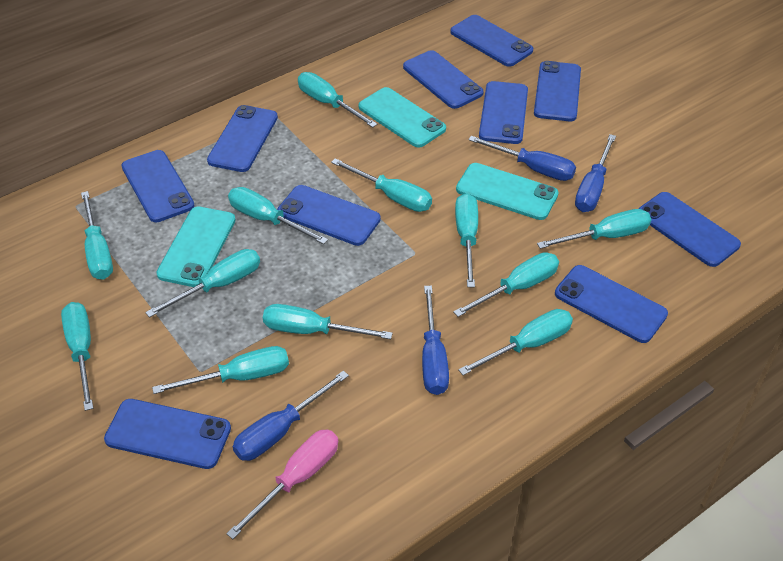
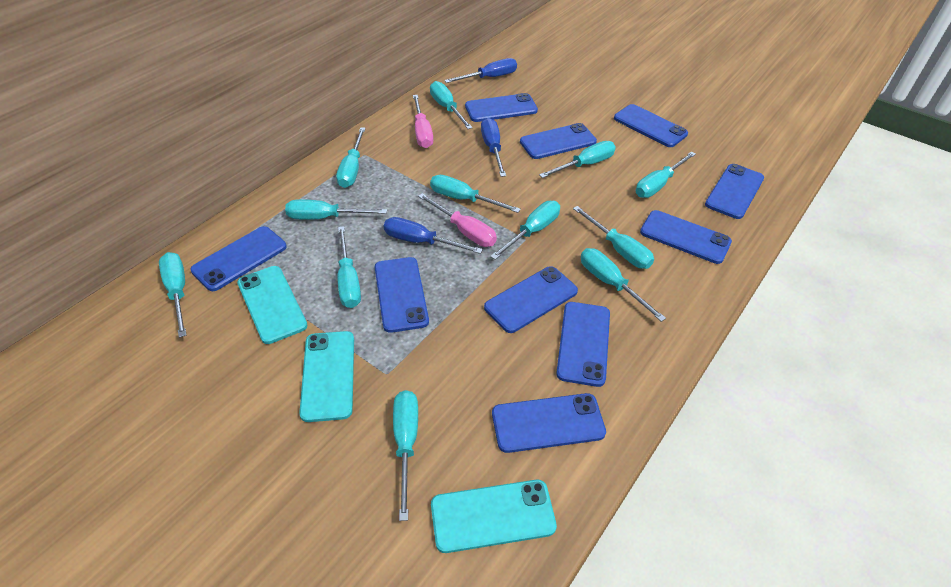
blue screwdriver: [233,370,349,461] [422,286,449,395] [468,136,576,181] [575,134,616,212] = 4 -> [384,217,483,254] [444,58,517,83] [481,118,506,177] = 3
pink screwdriver: [226,430,338,539] = 1 -> [413,95,433,148] [418,193,497,247] = 2

